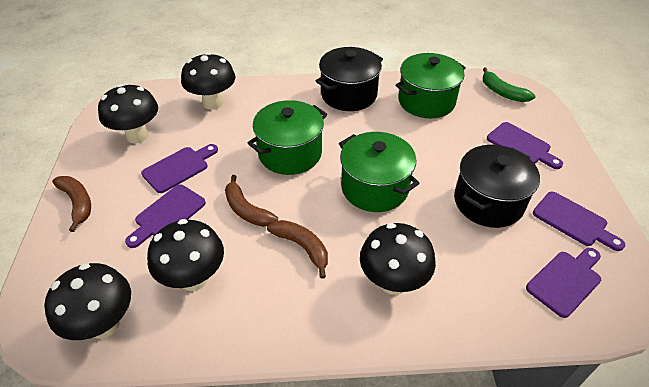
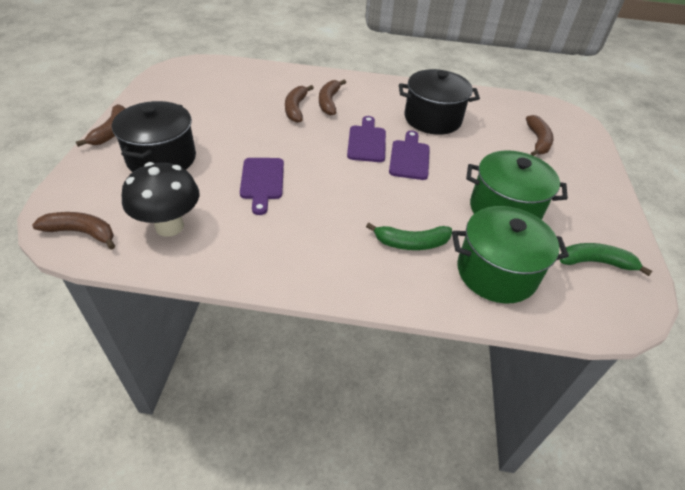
black mushroom: [44,263,131,340] [98,84,158,143] [147,219,224,291] [181,52,235,110] [360,223,436,295] = 5 -> [121,162,200,237] = 1
brown banana: [52,176,91,232] [225,175,278,227] [267,220,328,279] = 3 -> [32,212,115,250] [76,104,126,147] [285,85,314,123] [319,80,346,116] [526,115,553,156] = 5
green banana: [483,67,535,102] = 1 -> [366,223,452,250] [560,243,653,276] = 2
green pot: [248,100,327,175] [339,132,420,212] [396,53,466,118] = 3 -> [452,206,569,303] [466,151,568,220] = 2
purple cutting board: [125,185,206,248] [141,144,218,193] [487,122,563,169] [526,248,601,318] [533,192,625,251] = 5 -> [240,158,284,215] [347,116,386,162] [389,130,430,180] = 3

